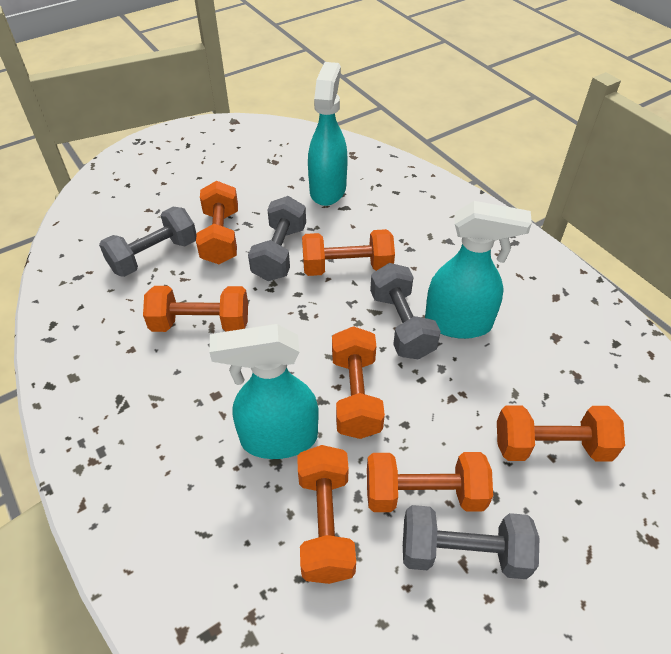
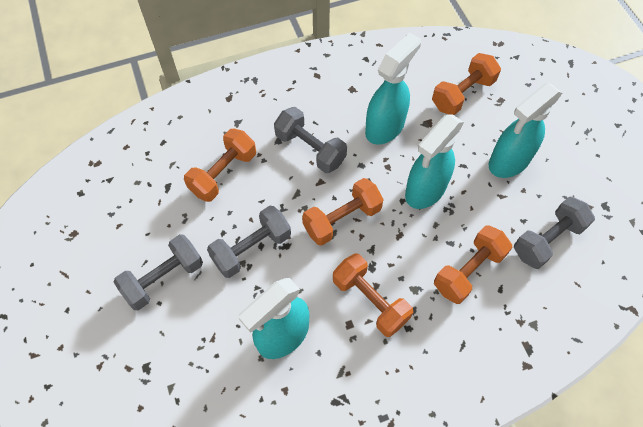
orange dumbbell: [143,286,248,332] [196,181,238,264] [297,445,356,584] [302,229,395,276] [332,326,385,439] [367,452,493,512] [497,405,625,462] = 7 -> [184,129,256,202] [302,178,384,246] [333,253,413,337] [432,53,501,115] [434,225,512,304] = 5
turquoise spray bottle: [209,324,319,459] [308,62,348,206] [425,201,532,339] = 3 -> [238,278,309,359] [365,33,421,145] [405,114,464,209] [489,83,562,178] = 4

